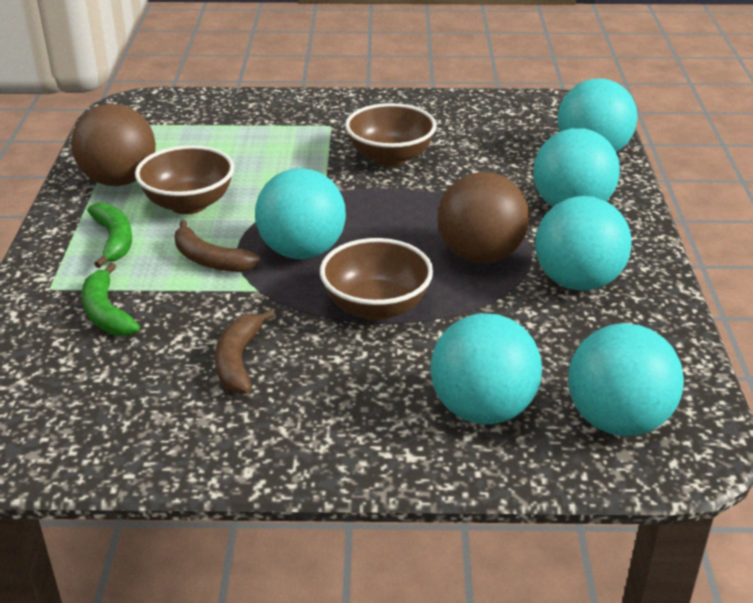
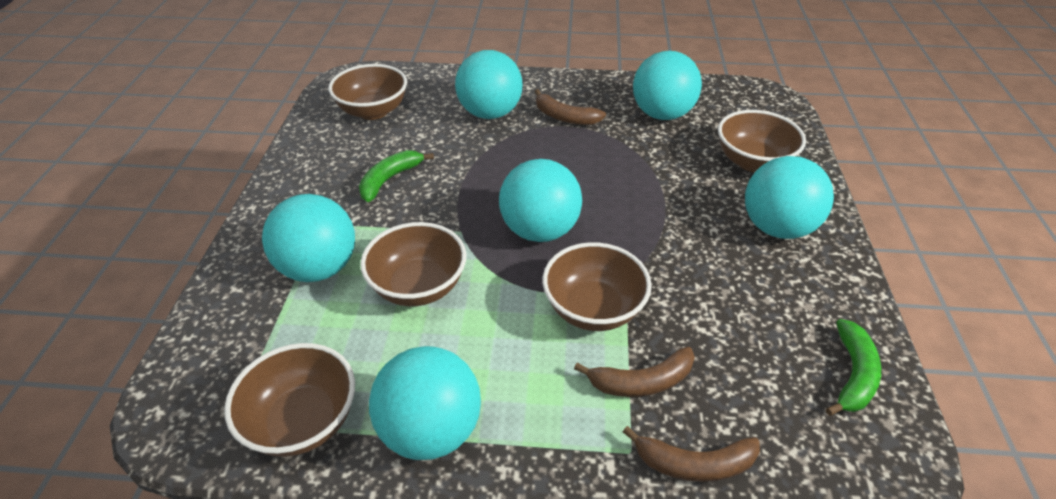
brown ball: [71,104,156,186] [438,172,530,263] = 2 -> none = 0
brown banana: [174,220,260,272] [215,309,275,394] = 2 -> [535,89,606,125] [574,346,695,397] [623,426,760,482] = 3
brown bowl: [135,145,234,214] [320,238,433,321] [345,103,437,166] = 3 -> [224,343,355,457] [328,64,407,120] [360,222,466,306] [543,242,652,331] [718,110,806,172] = 5

